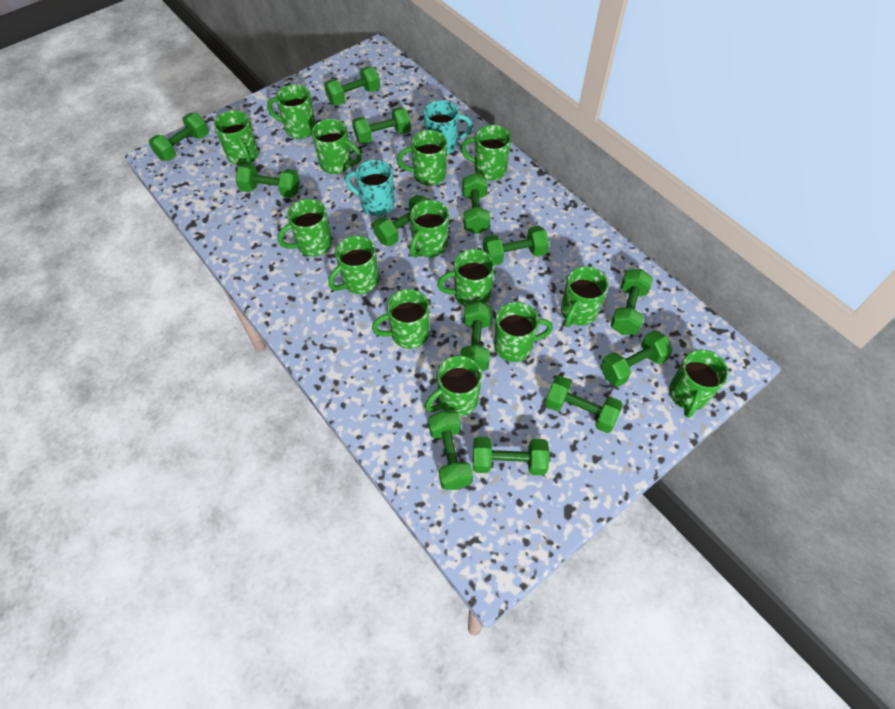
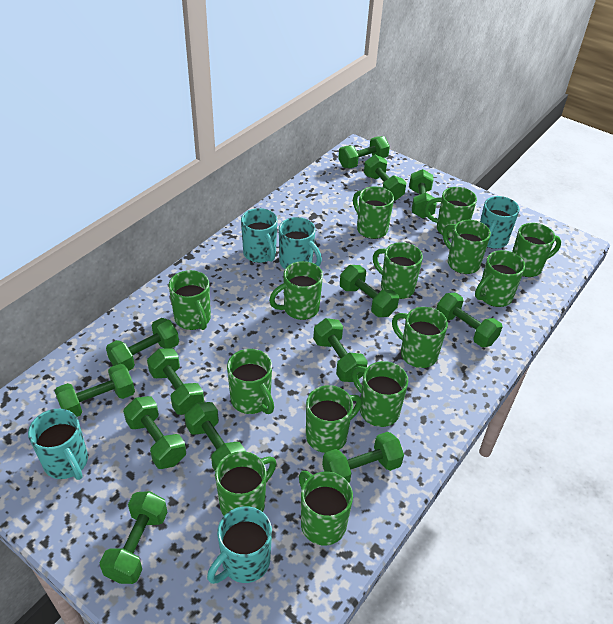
turquoise mug: [345,160,394,216] [424,100,473,154] = 2 -> [28,409,88,480] [207,506,272,584] [241,208,277,263] [279,217,322,269] [480,196,520,249] = 5

